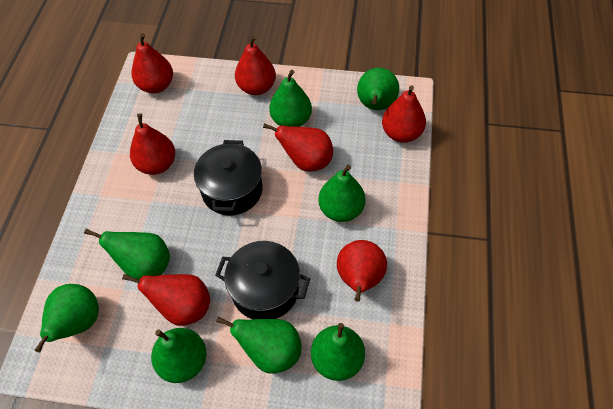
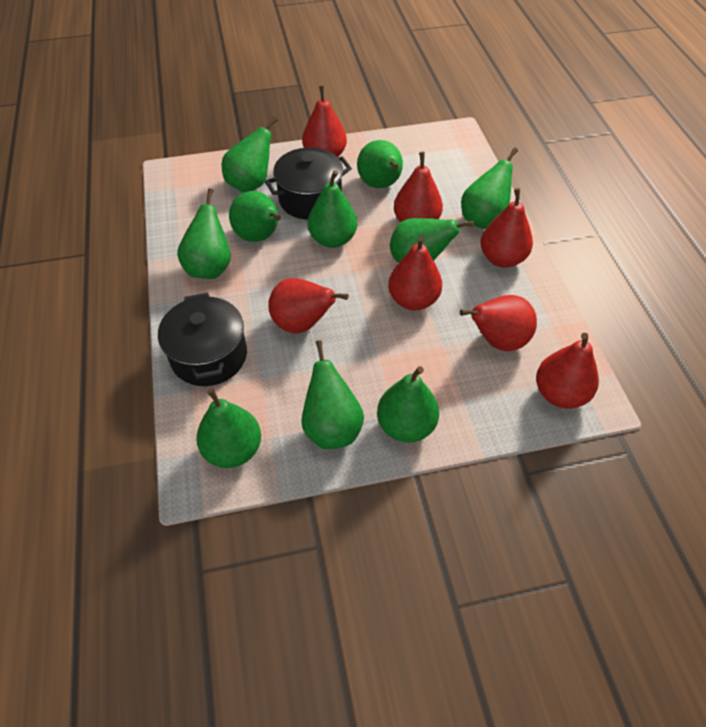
green pear: [35,284,99,352] [84,228,170,280] [151,328,206,383] [216,316,302,374] [269,70,312,127] [311,323,365,381] [318,164,366,222] [357,68,399,110] = 8 -> [177,188,231,279] [196,388,261,468] [222,117,278,192] [229,191,281,242] [301,340,364,449] [308,170,357,248] [357,140,403,188] [377,366,439,442] [390,218,474,263] [461,147,518,229] = 10

